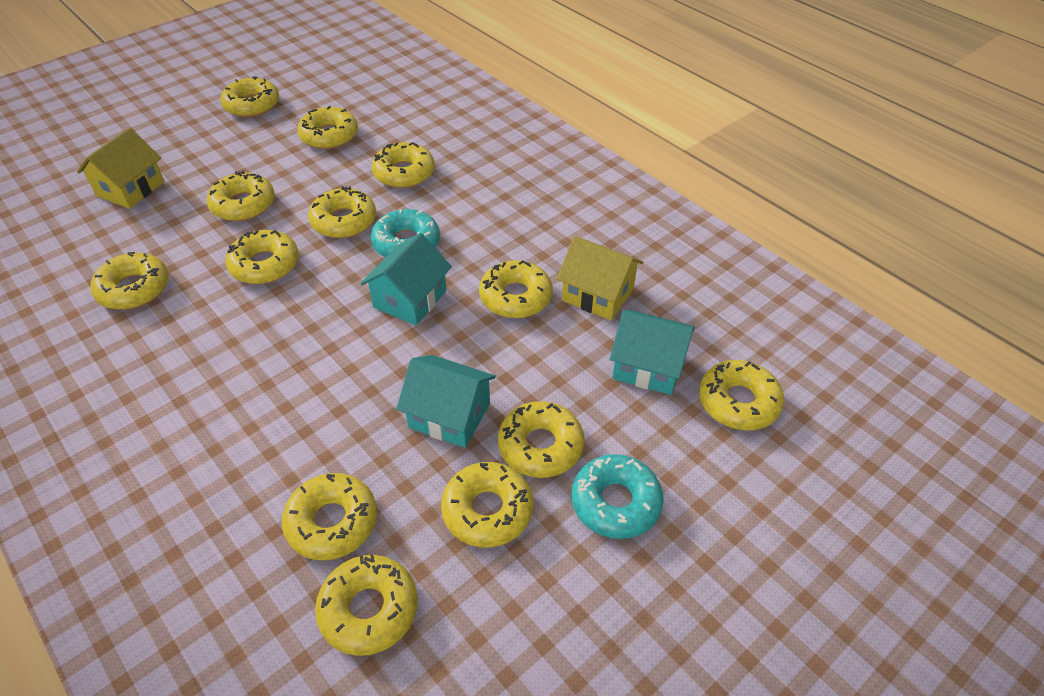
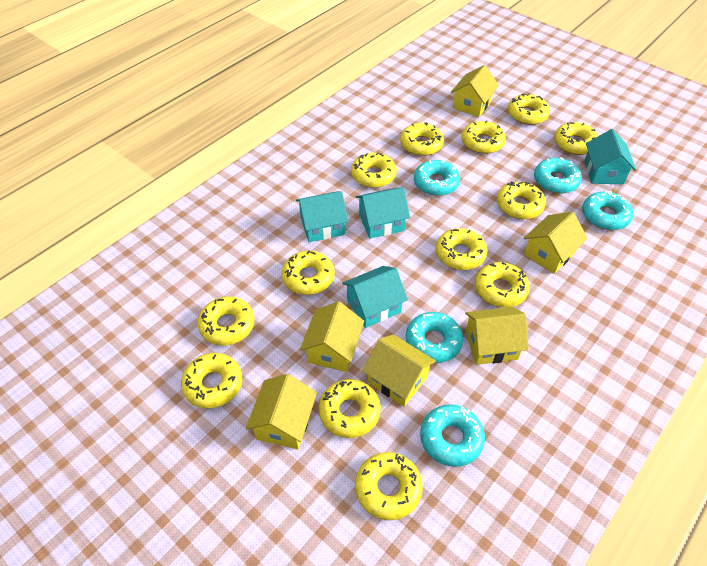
turquoise donut: [371,209,440,257] [571,454,664,539] = 2 -> [406,312,463,363] [414,160,460,196] [420,404,485,467] [534,157,582,194] [582,190,633,230] = 5
turquoise house: [361,233,452,325] [396,355,496,448] [610,310,695,395] = 3 -> [296,191,348,242] [342,266,408,328] [356,187,410,239] [584,129,636,184] = 4
yellow house: [77,128,165,209] [557,236,643,320] = 2 -> [246,374,317,449] [300,301,364,372] [362,334,436,407] [451,65,499,117] [465,307,529,365] [524,212,588,274] = 6

